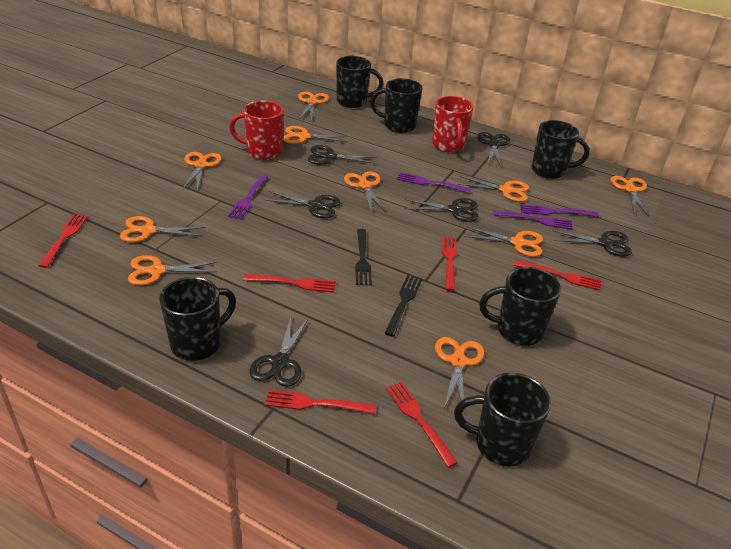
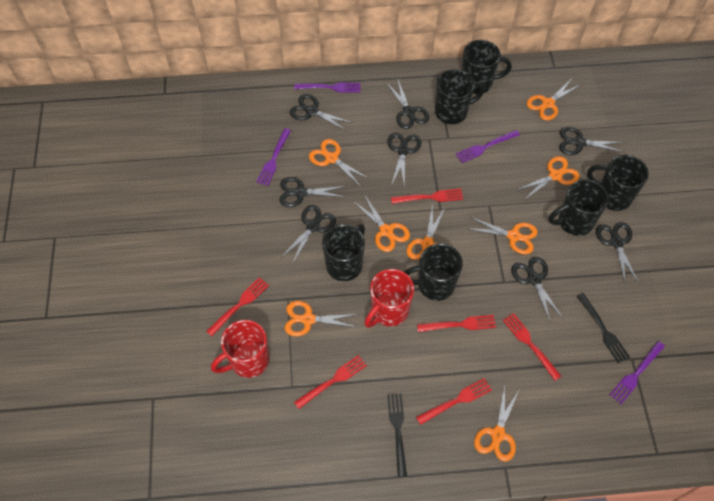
black scissors: [250,317,309,387] [265,191,340,218] [308,145,376,165] [405,198,479,222] [477,132,510,166] [553,230,632,257] = 6 -> [279,177,347,207] [280,205,336,265] [290,94,353,131] [386,78,429,129] [387,132,421,187] [511,257,563,323] [559,127,625,155] [596,222,639,285] = 8
orange scissors: [120,216,205,242] [128,255,217,285] [183,152,222,190] [283,126,349,144] [298,91,329,120] [344,171,386,212] [435,337,484,411] [458,176,529,202] [464,227,543,257] [610,176,649,217] = 10 -> [285,301,358,336] [309,139,370,187] [353,194,410,252] [407,204,446,260] [466,217,538,254] [474,385,520,462] [517,156,579,201] [527,78,582,120] = 8

